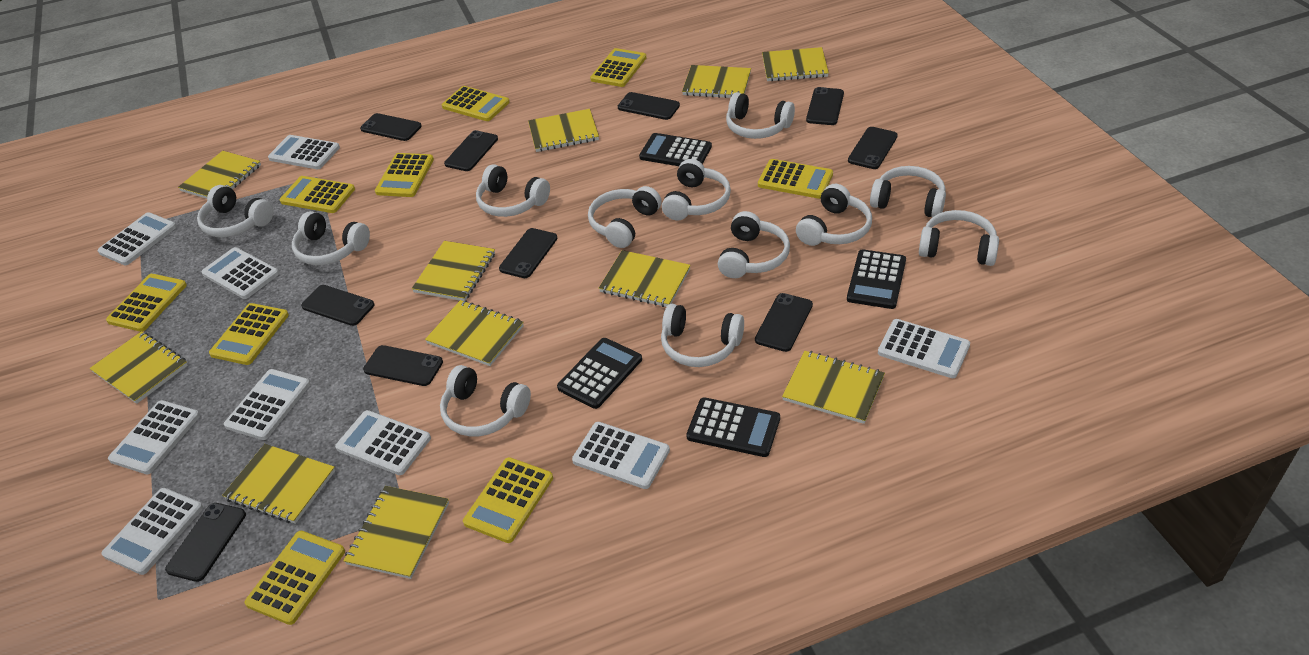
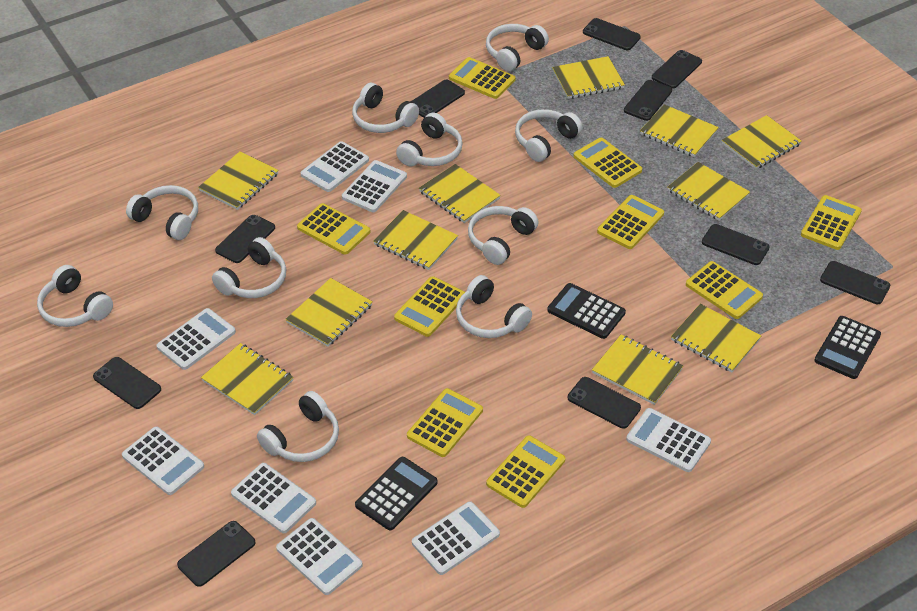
black calculator: [557,338,642,409] [639,133,712,166] [686,397,780,457] [847,249,906,309] = 4 -> [355,457,437,530] [547,283,626,339] [814,316,881,379] = 3
white calculator: [98,212,177,265] [101,488,203,575] [108,400,200,474] [201,247,279,299] [224,369,310,440] [268,135,340,169] [335,410,431,475] [572,422,670,489] [878,319,970,378] = 9 -> [122,427,204,495] [157,308,236,370] [231,463,316,533] [276,518,363,595] [301,141,369,192] [342,160,407,212] [412,501,500,575] [626,408,711,472] = 8
white headphones: [197,185,274,237] [292,211,370,265] [440,365,531,437] [476,164,550,217] [588,186,662,248] [661,304,744,367] [662,159,731,220] [718,211,790,278] [726,92,795,139] [796,184,872,246] [870,166,946,217] [919,210,999,266] = 12 -> [37,265,113,327] [126,185,198,240] [212,237,286,298] [257,391,339,462] [352,83,419,133] [396,113,463,167] [456,275,532,338] [468,206,539,265] [486,24,549,72] [515,109,582,162] = 10

